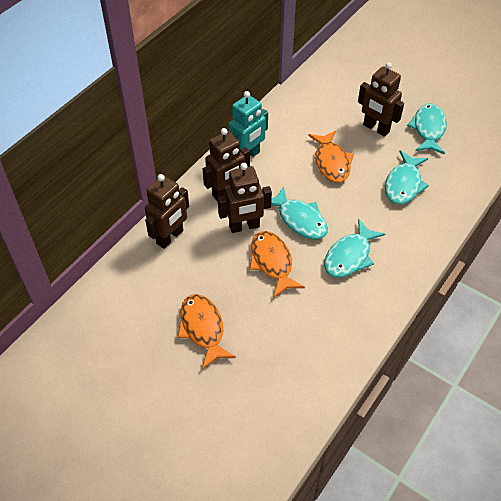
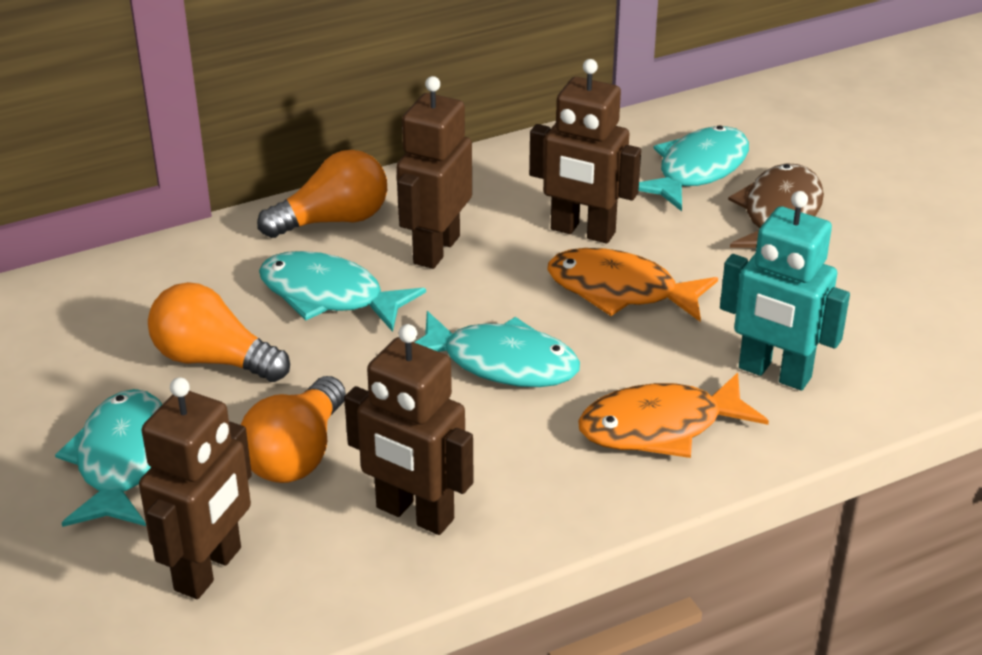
brown fish: none = 0 -> [728,163,824,248] = 1
orange fish: [178,294,236,370] [249,231,305,297] [308,131,354,183] = 3 -> [547,248,718,322] [578,373,769,458] = 2
orange light bulb: none = 0 -> [148,282,290,382] [241,376,346,483] [257,150,387,238] = 3

